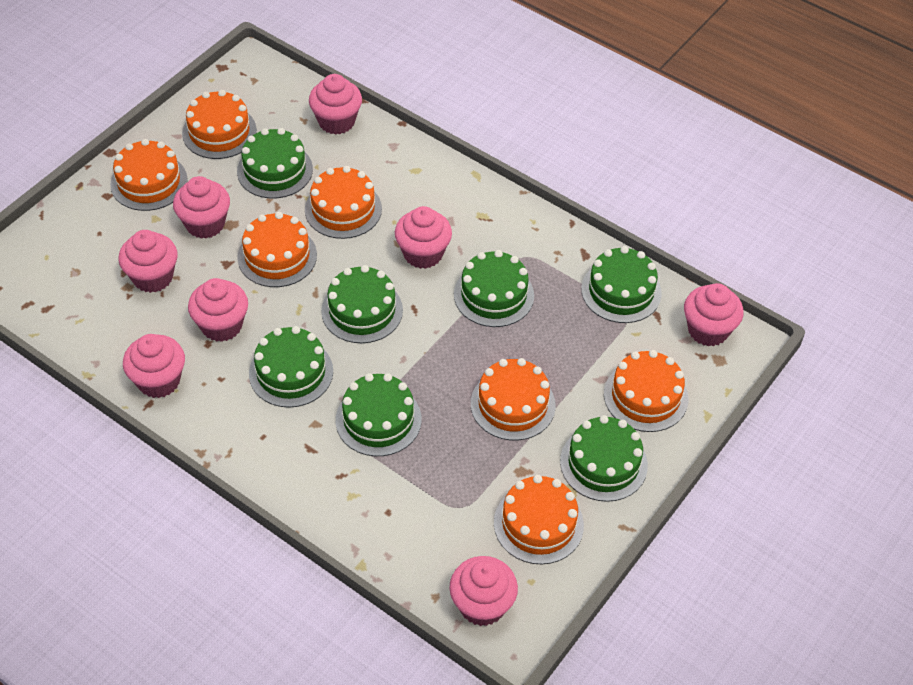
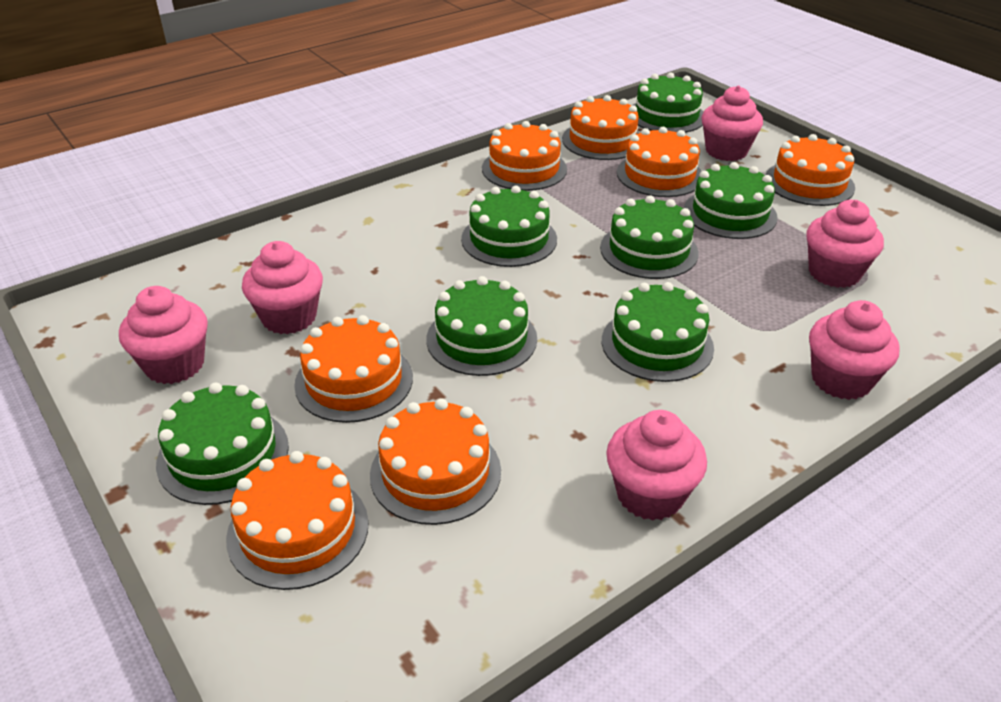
pink cupcake: [118,230,177,293] [123,334,185,398] [173,176,230,239] [188,278,248,342] [309,74,362,135] [395,206,452,269] [449,556,518,626] [684,283,743,347] = 8 -> [119,286,208,384] [242,241,323,334] [606,410,707,521] [702,86,763,161] [806,200,884,288] [809,300,899,400] = 6

